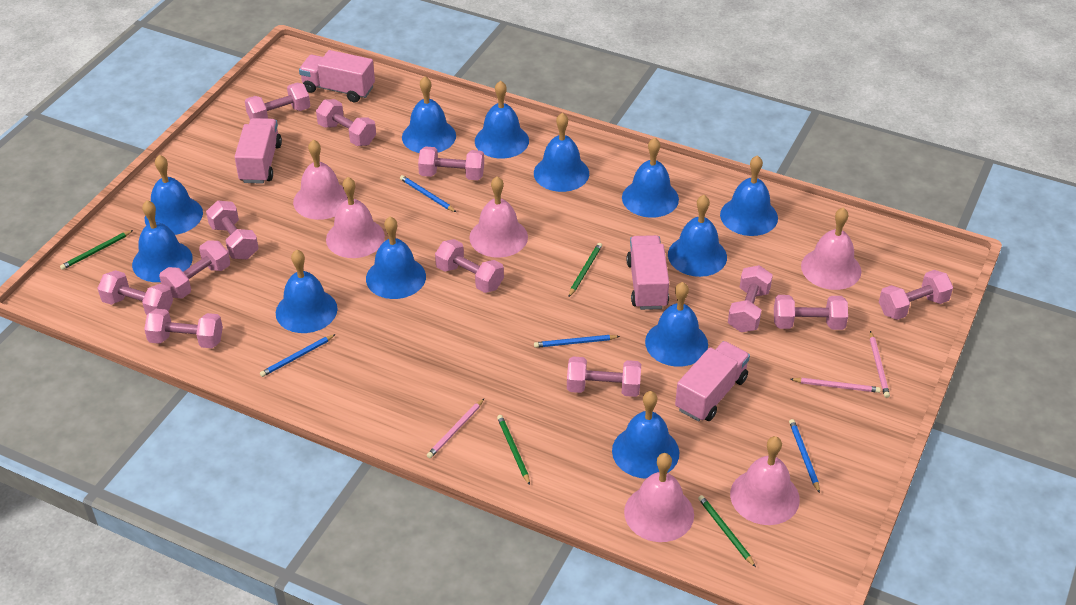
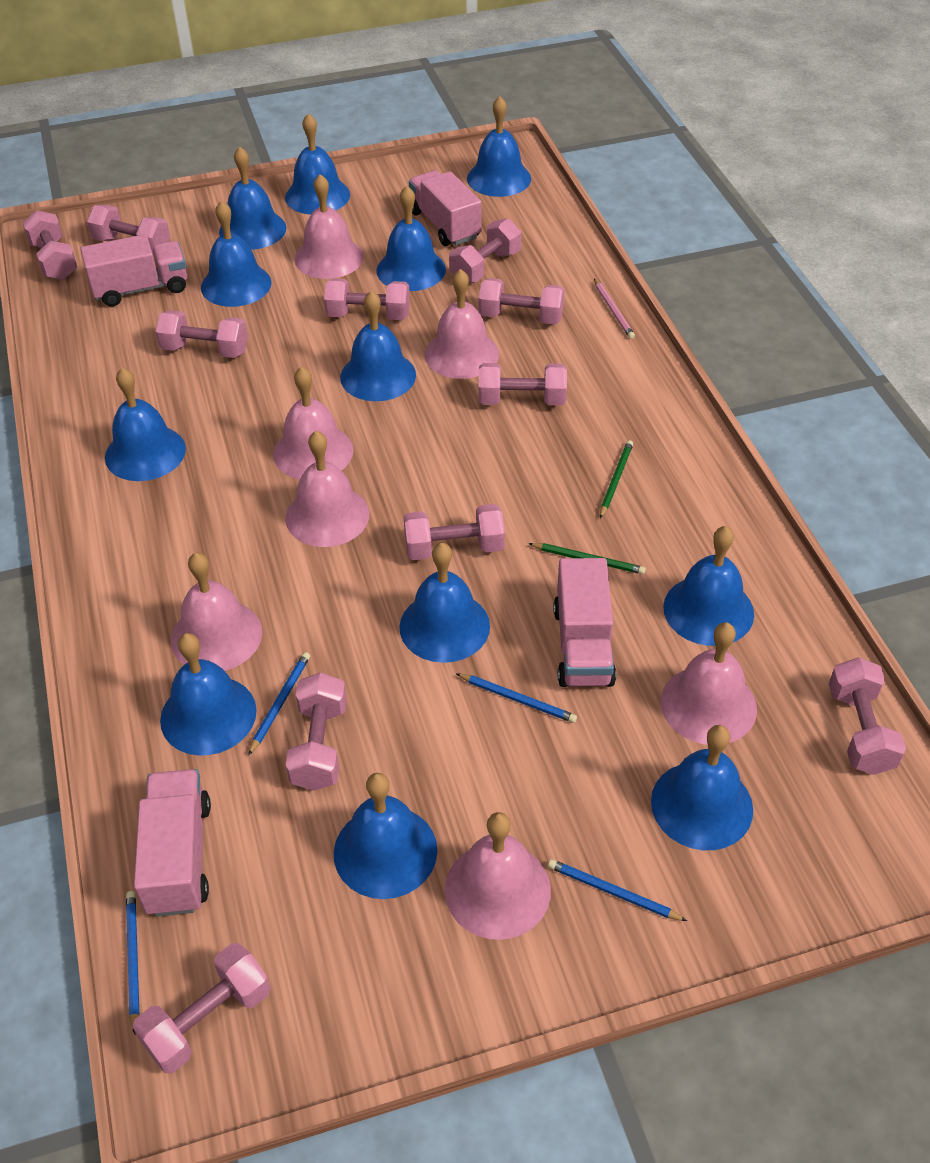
green pencil: [60,230,133,270] [497,415,530,485] [568,243,602,297] [698,495,756,567] = 4 -> [528,543,646,574] [600,440,633,519] = 2
pink bell: [293,140,348,220] [326,177,385,258] [469,176,528,258] [624,453,694,542] [730,436,800,525] [801,207,861,290] = 6 -> [171,552,262,671] [273,366,354,479] [285,431,369,547] [295,174,364,279] [425,269,499,379] [445,812,551,940] [661,622,757,745] = 7
pink dumbbell: [97,270,173,315] [144,309,223,348] [159,240,230,298] [206,201,259,259] [245,83,310,119] [316,99,376,146] [418,146,484,180] [435,239,504,293] [567,356,641,397] [728,265,773,332] [774,295,848,330] [879,270,953,320] = 12 -> [23,210,77,280] [87,205,170,254] [133,943,270,1073] [155,310,248,358] [286,672,347,791] [324,278,410,320] [404,504,505,560] [449,218,521,283] [478,278,565,325] [479,363,567,406] [829,657,906,775] = 11
pink pencil: [427,399,484,458] [790,378,881,393] [870,331,890,398] = 3 -> [594,278,635,339] = 1

